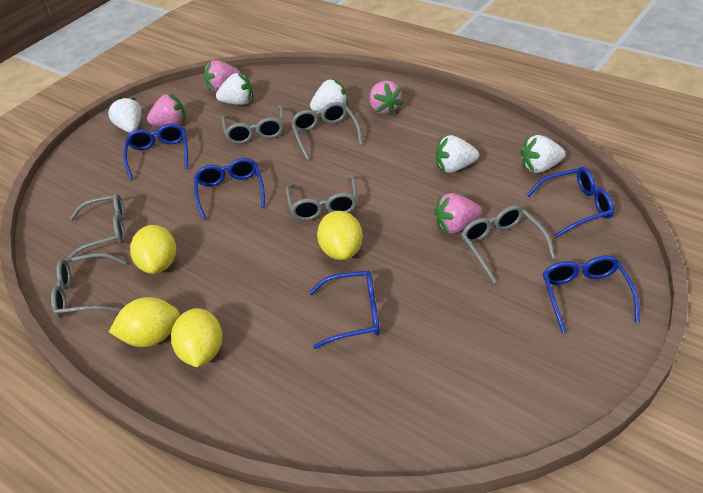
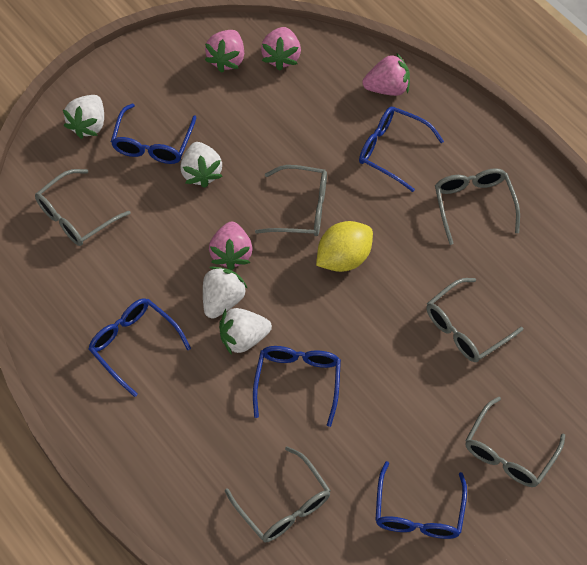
white strawberry: [107,97,142,133] [216,72,253,105] [310,79,348,112] [436,135,479,173] [520,135,566,173] = 5 -> [63,95,104,139] [180,142,223,188] [203,266,247,319] [219,308,272,355] = 4
yellow lemon: [109,297,180,347] [130,225,176,274] [171,308,222,367] [317,211,363,260] = 4 -> [316,221,373,272] = 1

